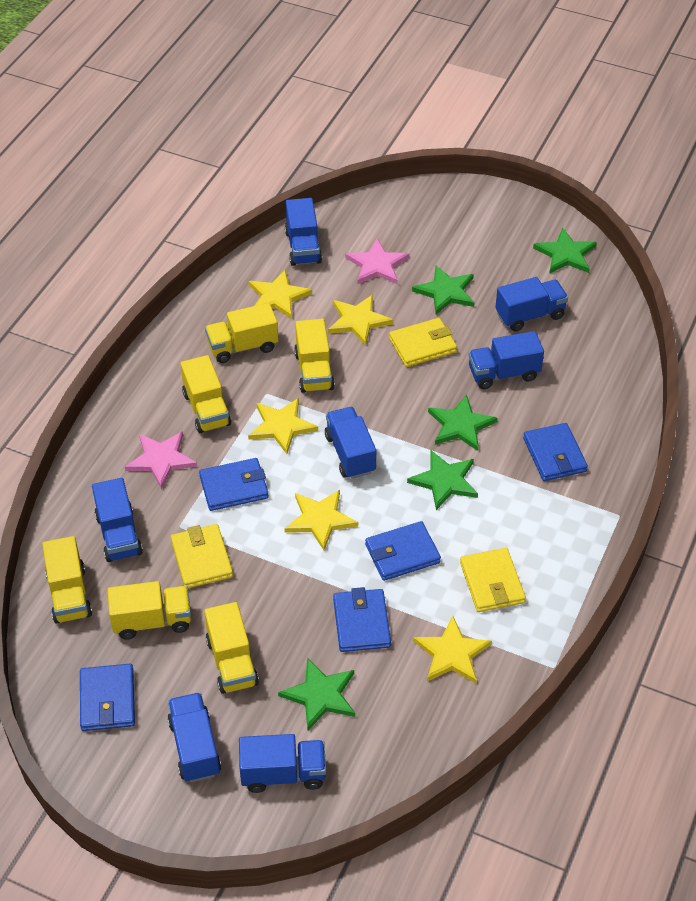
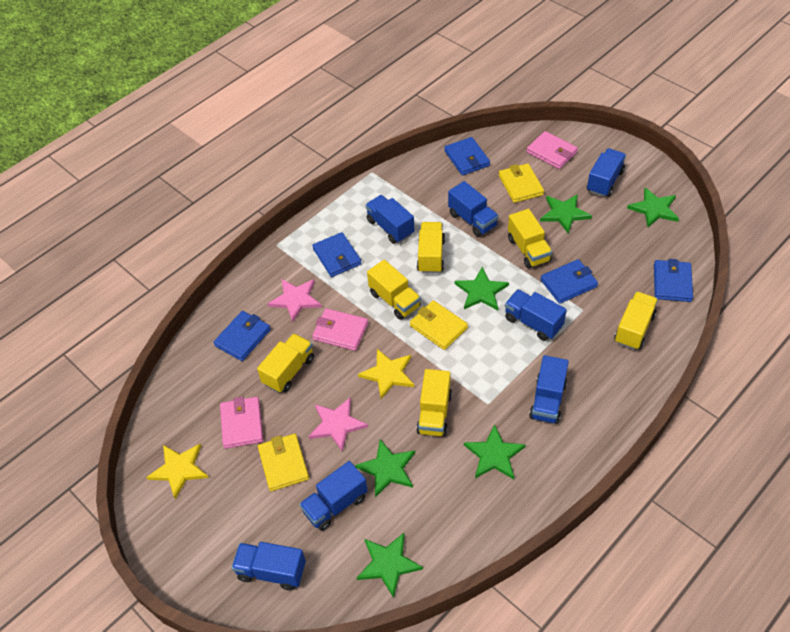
green star: [278,658,355,730] [407,450,478,510] [412,265,475,314] [428,394,498,451] [533,228,597,274] = 5 -> [355,439,415,497] [357,533,423,598] [455,267,509,310] [464,424,526,479] [540,194,592,233] [627,188,679,227] = 6
pink wallet: none = 0 -> [220,397,263,449] [312,308,368,351] [527,131,578,169] = 3
yellow star: [248,398,318,454] [249,270,312,319] [284,490,358,550] [328,295,393,346] [413,616,492,683] = 5 -> [146,444,209,499] [358,349,414,399] = 2

